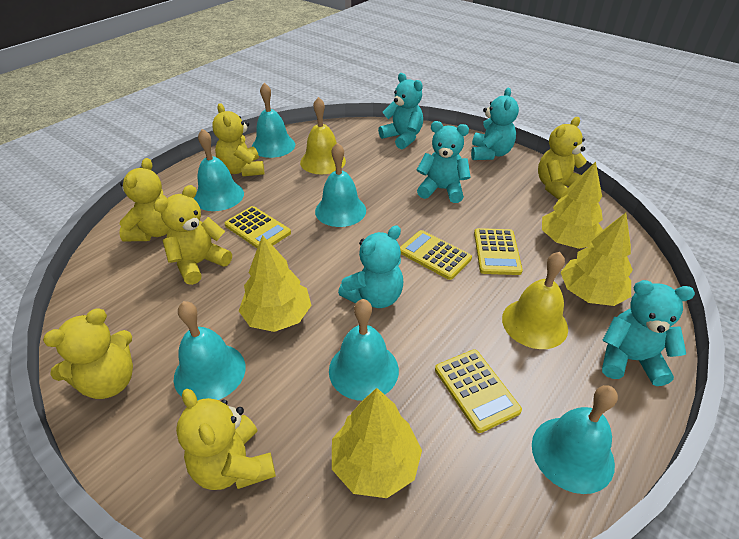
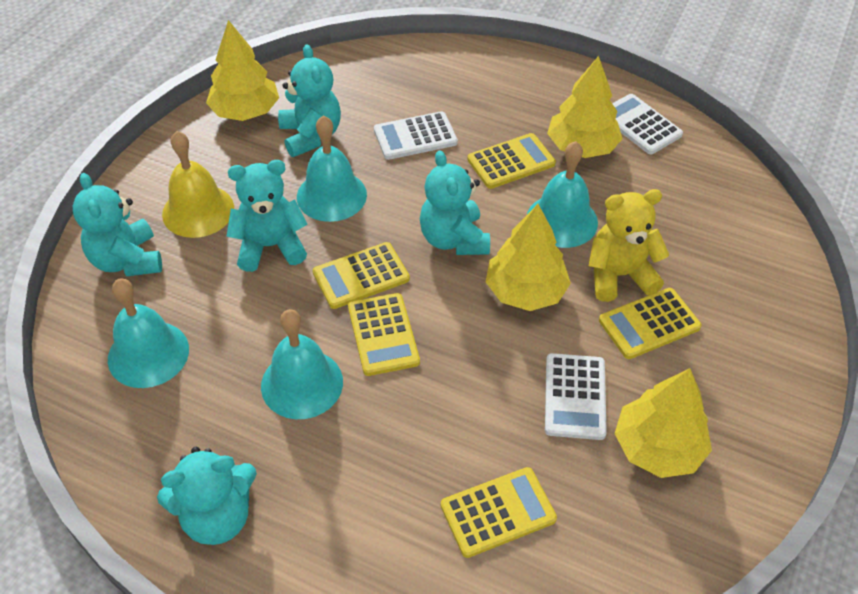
turquoise bell: [174,301,246,401] [194,129,244,211] [252,83,295,158] [315,142,366,227] [329,299,399,401] [532,385,618,494] = 6 -> [108,278,189,388] [261,309,343,419] [297,115,367,222] [527,141,598,248] = 4
white calculator: none = 0 -> [374,111,458,160] [545,353,607,440] [612,94,683,154] = 3
yellow bell: [300,97,346,174] [502,252,568,349] = 2 -> [162,131,234,238] = 1
yellow calculator: [225,206,291,248] [400,230,472,280] [435,350,522,433] [474,228,523,275] = 4 -> [313,242,410,309] [348,293,420,376] [441,467,557,558] [467,133,556,189] [599,288,702,359] = 5
yellow teddy bear: [43,308,133,399] [120,158,169,241] [154,185,232,285] [176,389,276,490] [212,103,264,177] [538,117,587,200] = 6 -> [589,189,669,302] = 1

